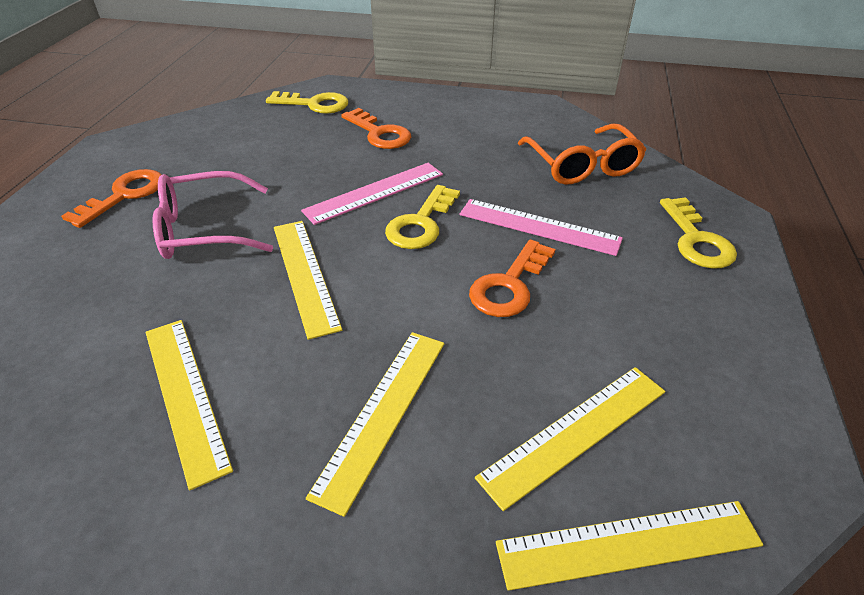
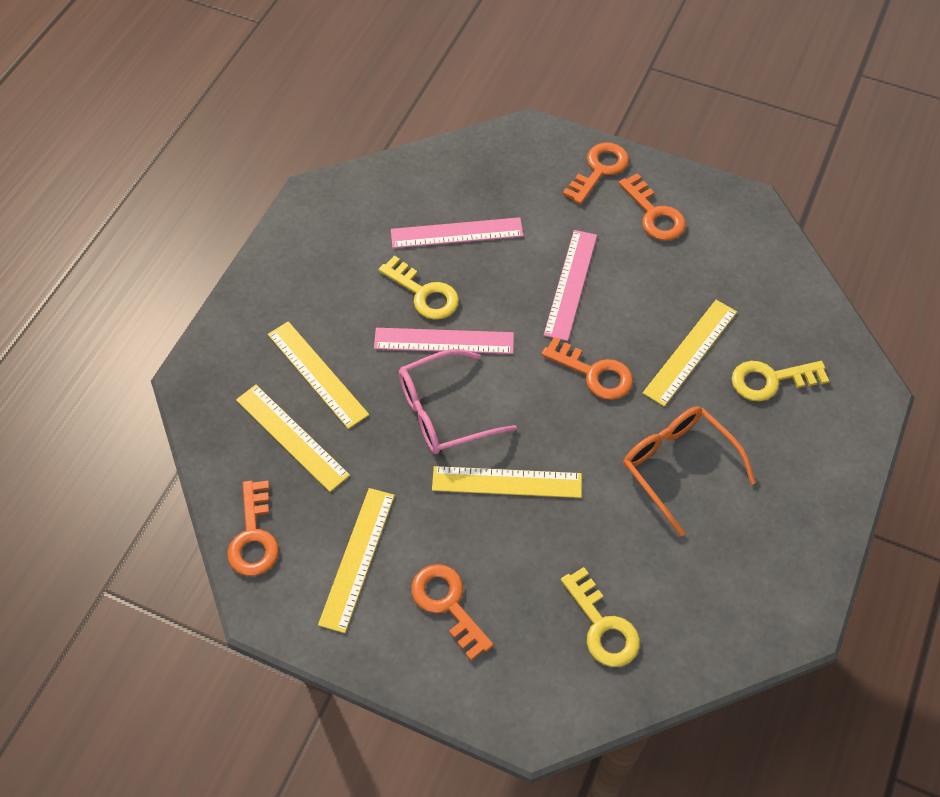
orange key: [61,169,162,228] [341,108,411,149] [469,239,556,317] = 3 -> [227,480,279,576] [411,564,494,660] [542,337,633,400] [563,143,629,204] [619,174,686,241] = 5
pink ruler: [301,163,443,225] [459,199,623,256] = 2 -> [374,328,514,354] [391,217,524,248] [544,230,597,341] = 3

